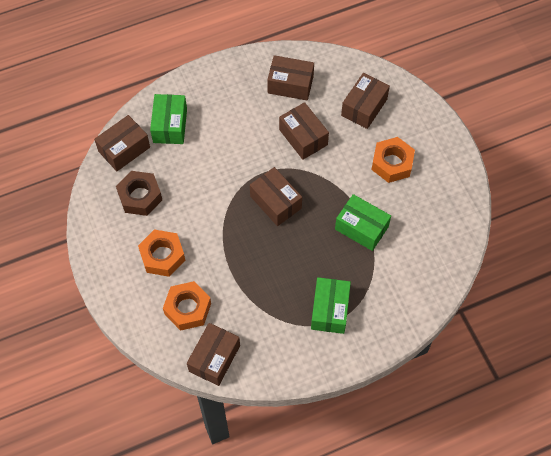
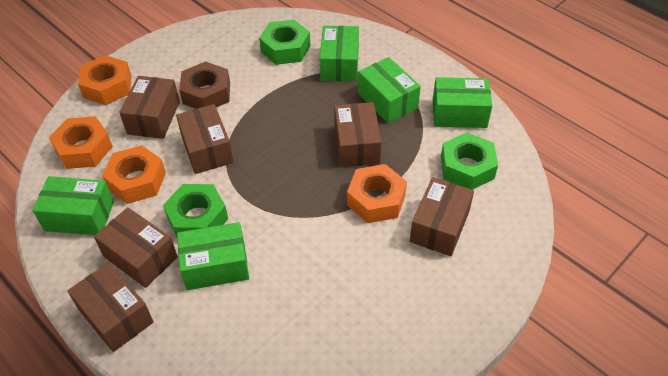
green box: [150,94,187,144] [311,277,351,334] [335,194,391,251] = 3 -> [32,176,114,235] [177,222,249,290] [320,26,359,82] [358,57,421,124] [433,77,492,128] = 5
green nut: none = 0 -> [163,184,228,237] [259,20,311,65] [441,132,498,190] = 3
orange nut: [138,229,185,277] [163,281,211,331] [371,137,415,183] = 3 -> [49,116,113,169] [78,55,132,105] [102,145,166,204] [347,164,407,223] = 4

